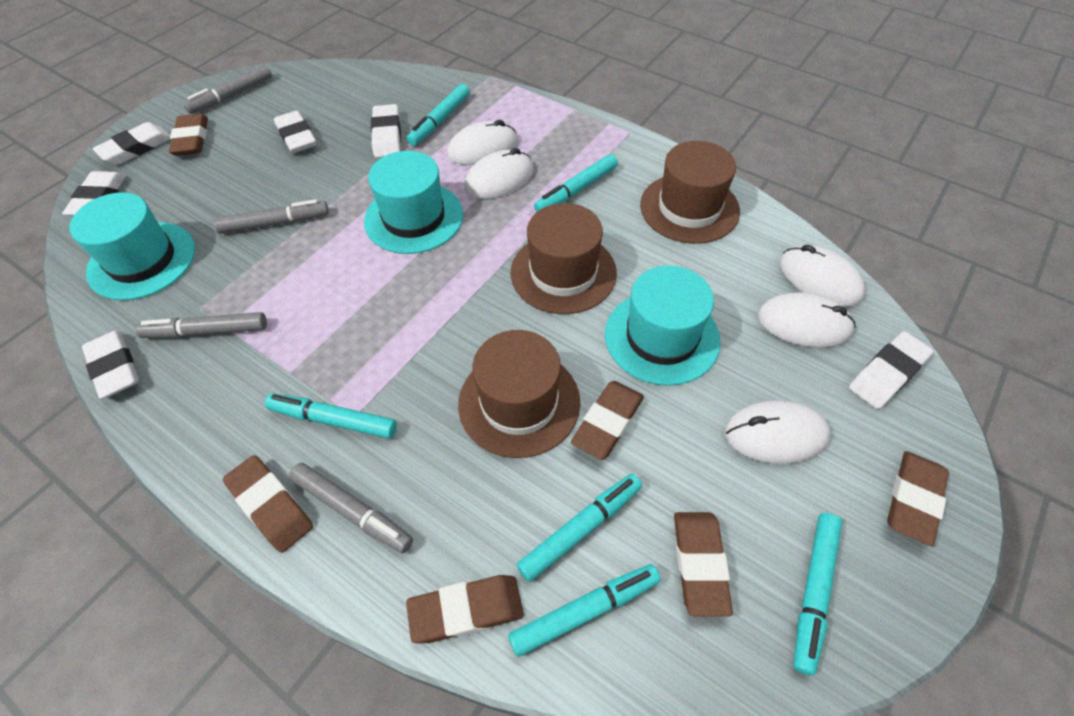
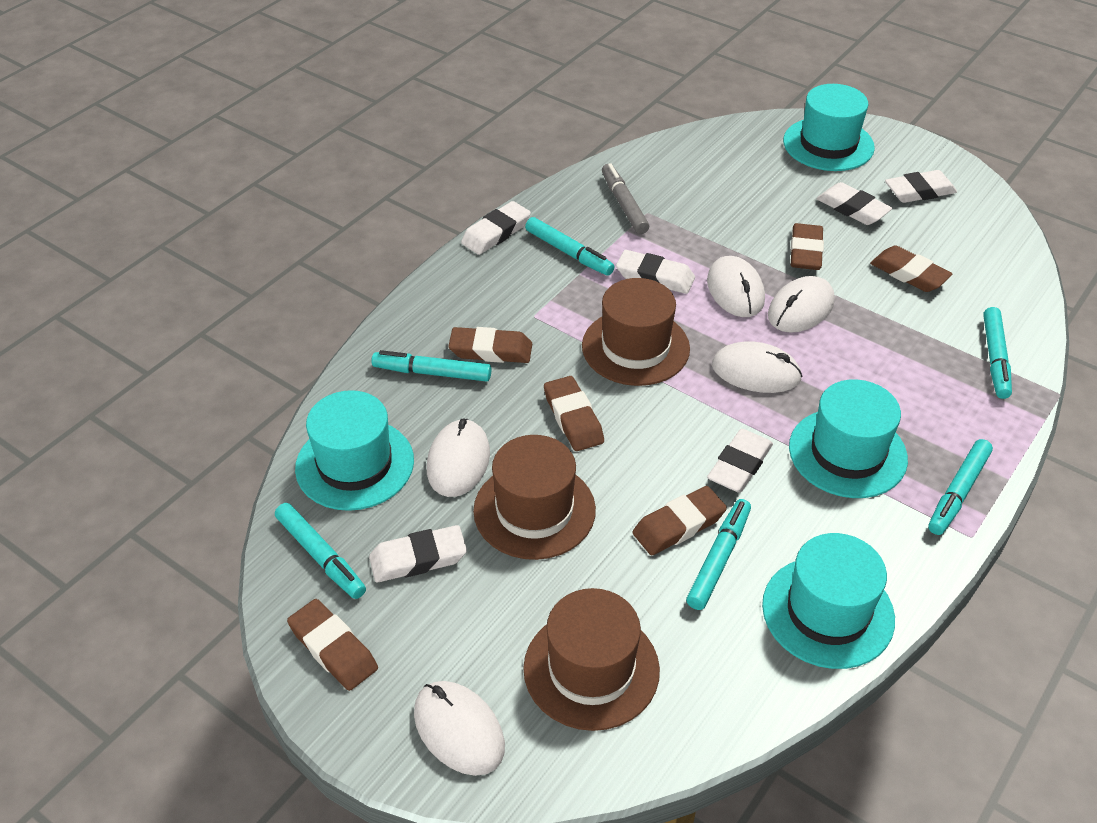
grey marker: [136,312,267,338] [183,65,272,114] [214,199,329,234] [289,463,413,554] = 4 -> [602,163,649,234] = 1
turquoise hat: [69,192,195,300] [364,151,463,254] [605,265,721,386] = 3 -> [295,390,414,511] [762,533,895,669] [783,84,875,171] [789,379,908,498] = 4

